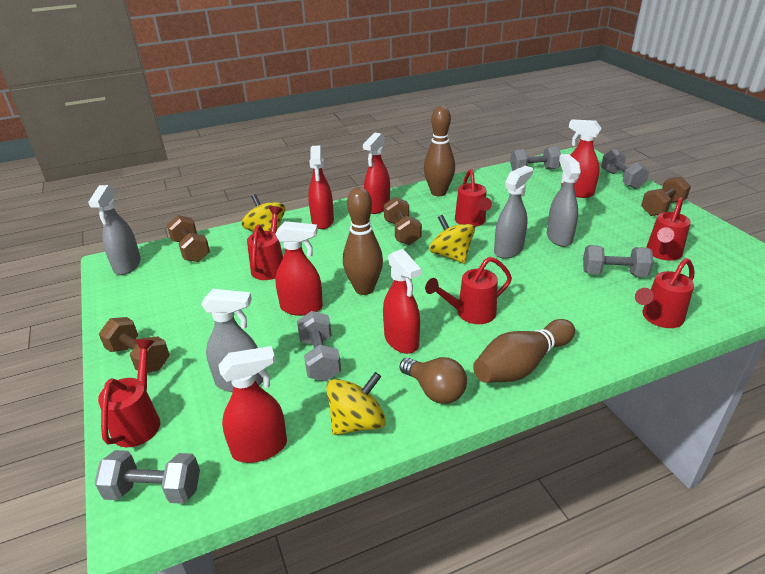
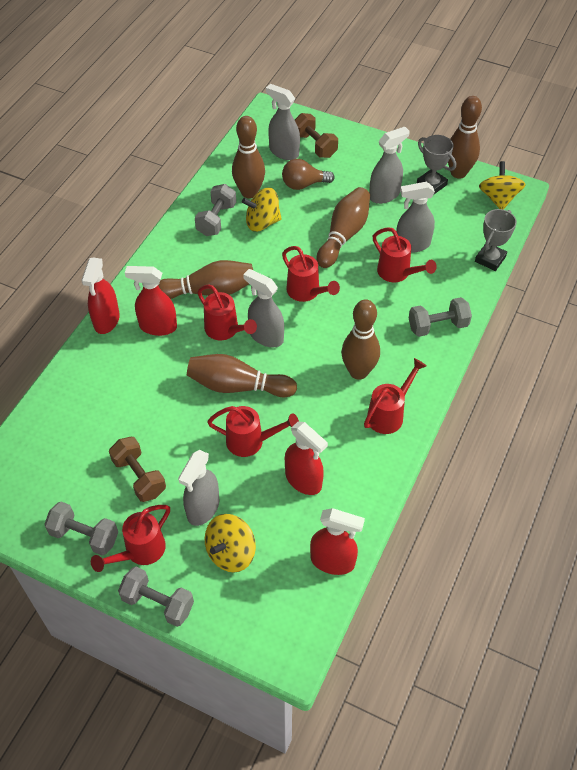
brown bowling pin: [343,187,383,295] [424,106,455,196] [473,319,575,383] = 3 -> [158,260,253,299] [187,354,297,398] [232,116,265,198] [317,187,370,268] [341,299,380,380] [448,96,482,179] = 6
brown dumbbell: [99,317,170,373] [167,215,210,262] [384,197,422,245] [641,176,691,216] = 4 -> [109,437,166,502] [295,113,338,158] = 2
grey dumbbell: [95,450,200,504] [297,311,341,381] [510,146,561,171] [583,245,653,277] [601,149,649,189] = 5 -> [44,502,118,556] [118,567,194,627] [195,184,236,236] [409,297,472,337] = 4
grey spray bottle: [88,185,141,275] [201,289,263,392] [494,166,533,259] [547,154,581,247] = 4 -> [178,450,219,526] [243,269,284,347] [266,84,300,160] [369,127,410,204] [396,182,435,253] = 5
grey trophy: none = 0 -> [417,135,456,194] [475,209,517,271] = 2
red spray bottle: [218,346,287,463] [275,221,323,316] [308,145,334,229] [363,132,390,214] [383,249,421,354] [561,119,602,198] = 6 -> [81,258,120,334] [125,266,177,336] [285,422,328,495] [310,508,365,575] = 4

